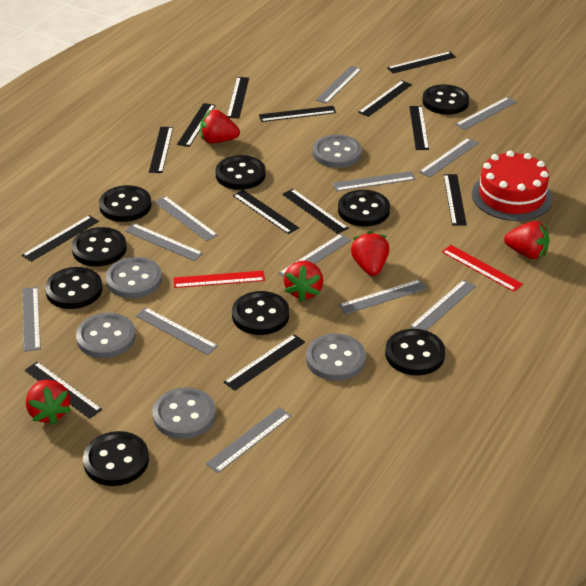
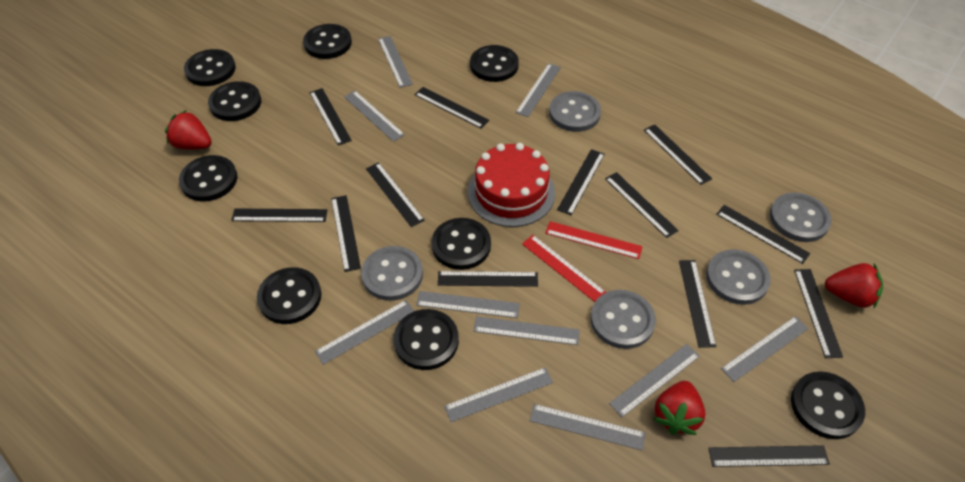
grey ruler: [22,287,41,352] [125,223,203,261] [136,307,218,355] [154,196,218,241] [206,407,292,473] [278,234,351,277] [316,66,362,104] [333,171,415,191] [339,279,427,314] [409,280,476,330] [419,138,479,177] [455,97,517,130] = 12 -> [315,300,414,365] [344,91,405,142] [378,36,413,88] [416,291,520,318] [444,367,553,422] [474,316,580,345] [516,63,561,117] [530,404,646,451] [609,344,700,417] [721,316,809,382] = 10
red strawberry: [26,380,71,425] [200,109,240,143] [284,261,323,302] [351,231,389,276] [504,221,549,259] = 5 -> [165,110,212,150] [653,381,706,435] [825,263,883,308] = 3

